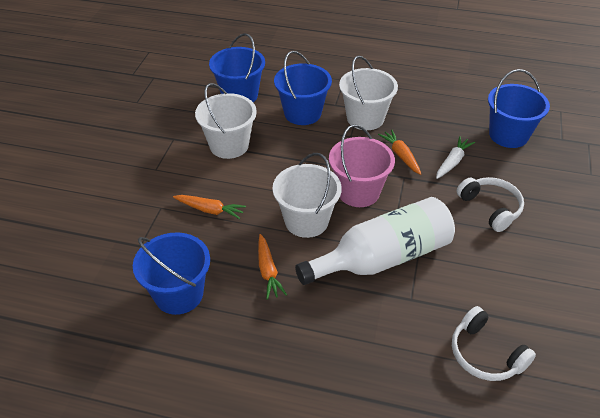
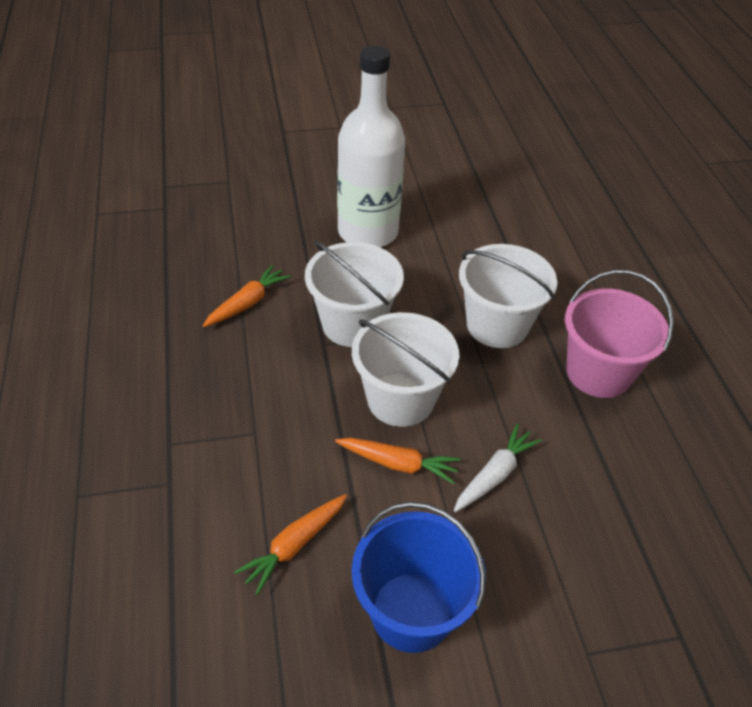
blue bucket: [133,233,210,315] [209,33,265,102] [274,51,332,125] [488,69,550,148] = 4 -> [351,501,486,653] = 1
white headphones: [452,306,536,381] [456,177,524,232] = 2 -> none = 0

